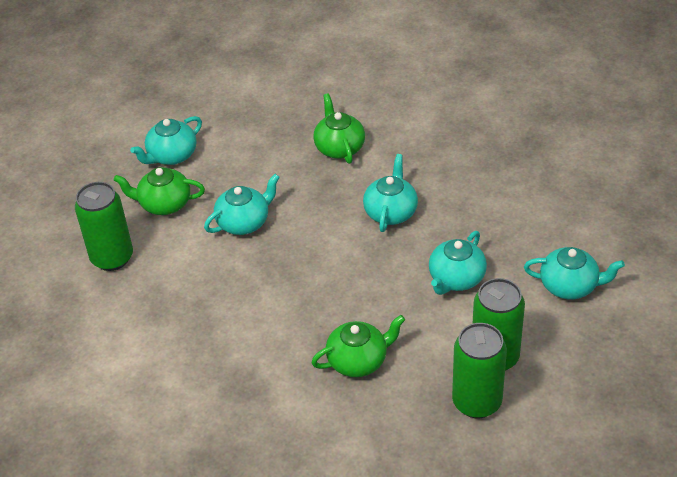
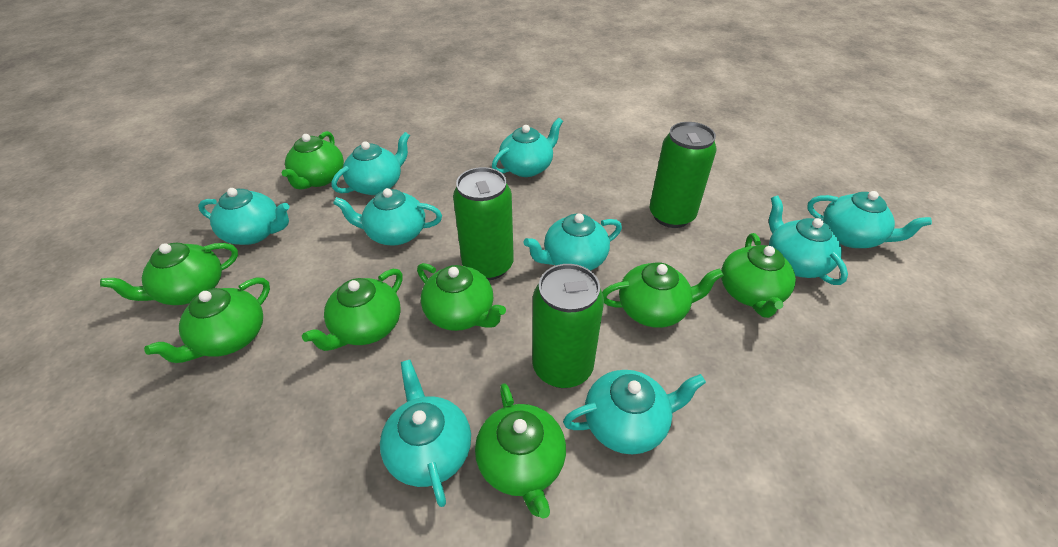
green teapot: [114,167,205,215] [312,315,405,377] [313,93,365,164] = 3 -> [100,243,238,305] [144,277,270,363] [282,131,344,190] [302,269,403,351] [417,263,506,331] [475,383,566,519] [602,262,724,328] [721,233,796,318] = 8
turquoise teapot: [130,116,202,165] [204,174,280,235] [363,154,418,232] [429,231,487,295] [524,247,625,299] = 5 -> [198,188,290,245] [332,132,410,195] [333,188,442,246] [380,360,471,507] [492,118,563,177] [524,213,622,271] [563,370,706,455] [769,195,848,285] [807,191,932,248] = 9

